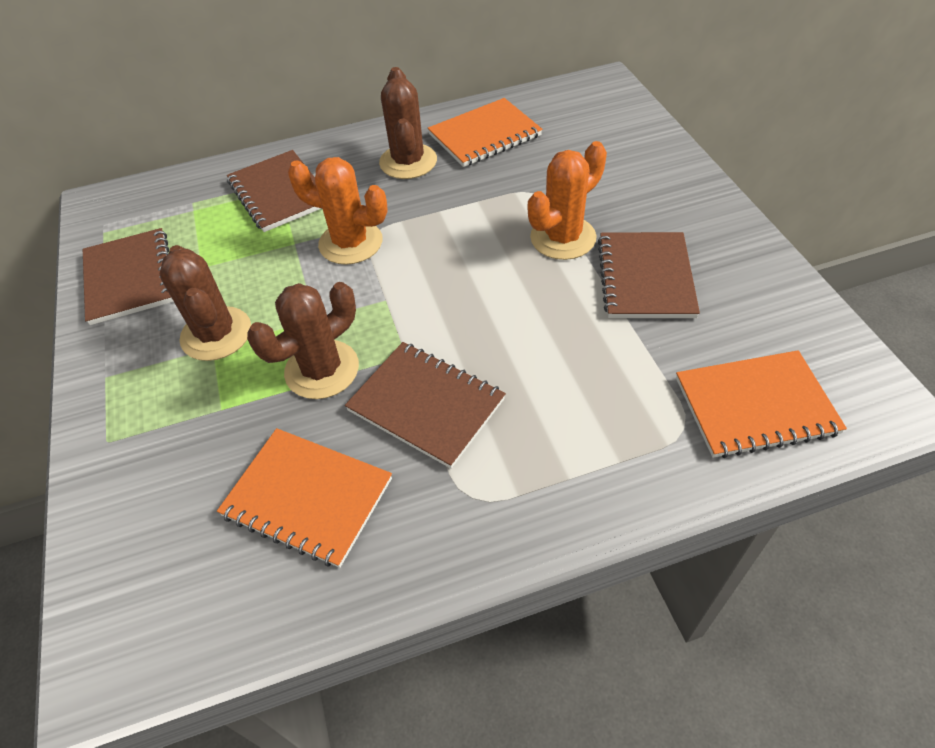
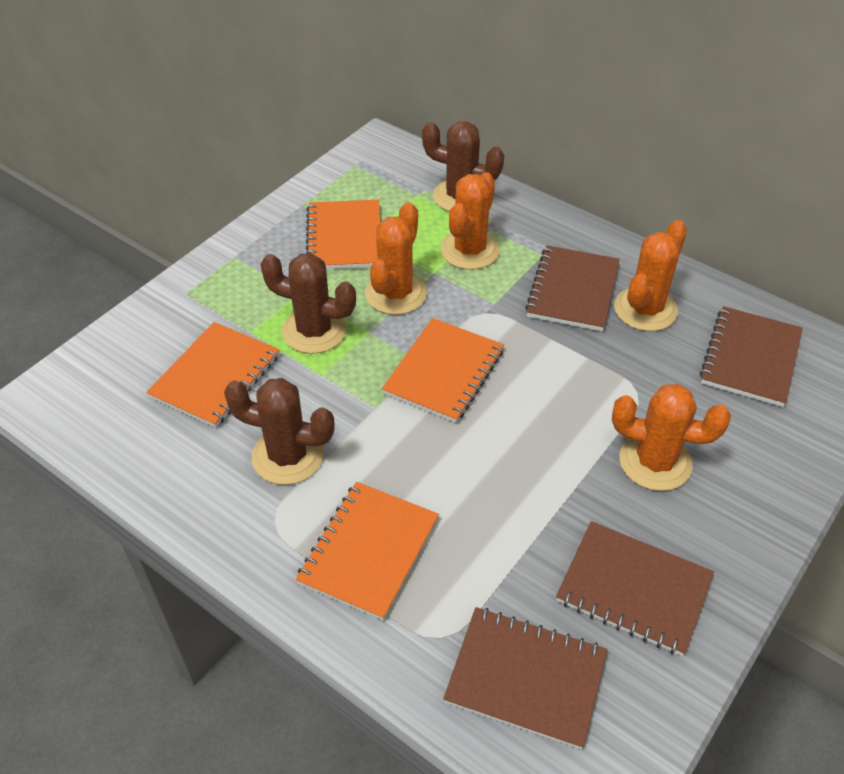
orange cactus: [288,157,388,265] [528,141,607,260] = 2 -> [365,202,427,315] [440,172,500,270] [612,384,731,491] [614,220,687,331] = 4
orange notebook: [217,428,392,568] [428,98,543,167] [676,350,847,458] = 3 -> [146,322,279,428] [296,482,439,620] [306,200,380,269] [382,318,504,423] = 4

